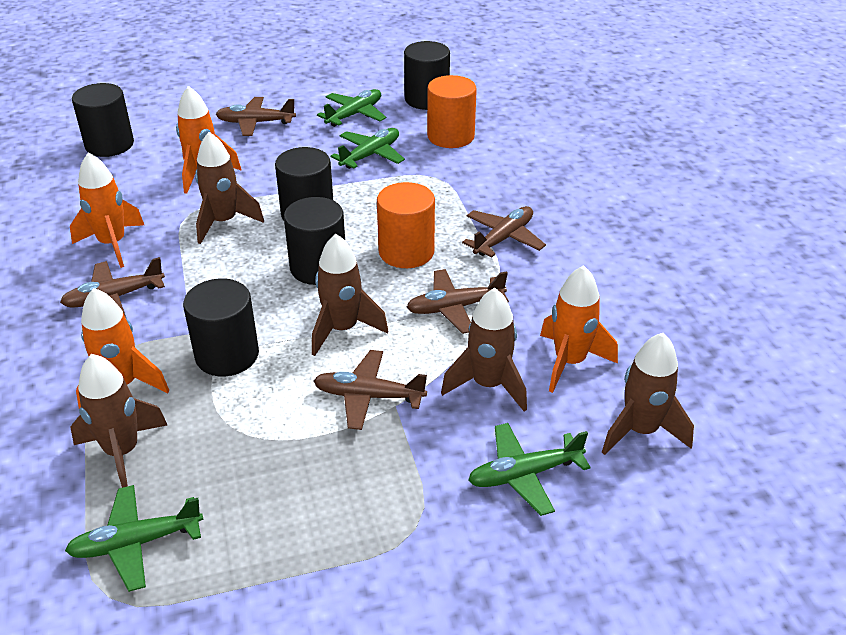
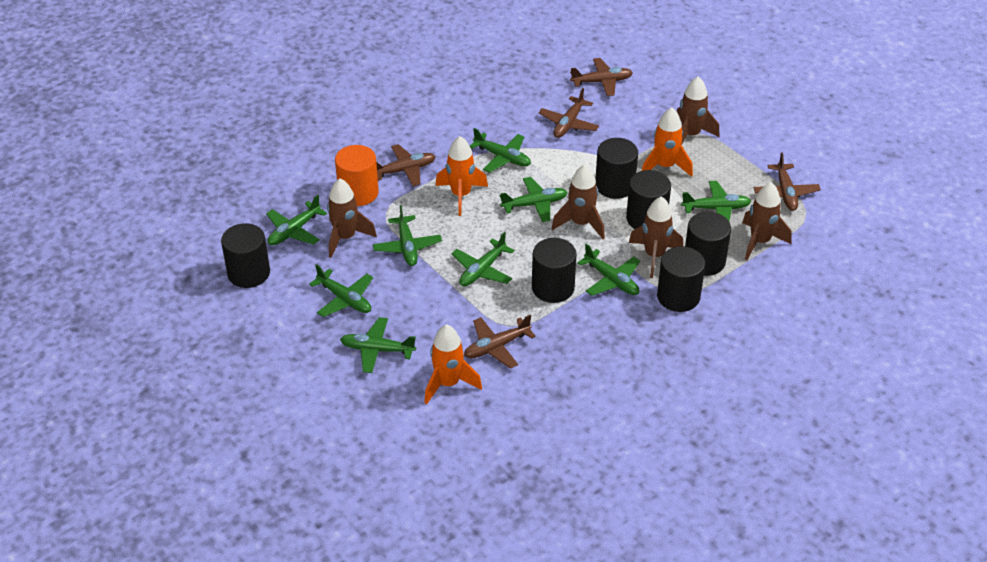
black cylinder: [72,83,134,157] [183,279,259,376] [275,147,333,220] [284,197,345,285] [404,41,450,110] = 5 -> [221,223,270,288] [532,238,577,303] [595,138,638,199] [626,170,671,229] [657,246,705,312] [685,212,731,276] = 6
green plane: [65,485,203,592] [317,89,386,127] [331,128,405,169] [468,423,591,516] = 4 -> [266,195,327,245] [309,264,373,317] [340,317,416,373] [373,205,442,266] [452,232,514,286] [470,128,531,173] [500,177,568,222] [577,244,640,296] [681,181,751,221] = 9
orange cylinder: [377,182,435,268] [427,75,477,148] = 2 -> [335,145,379,206] = 1
orange rocket: [70,152,144,268] [76,288,169,408] [176,86,242,194] [540,265,618,393] = 4 -> [424,324,482,404] [435,136,488,216] [642,108,693,177] = 3

